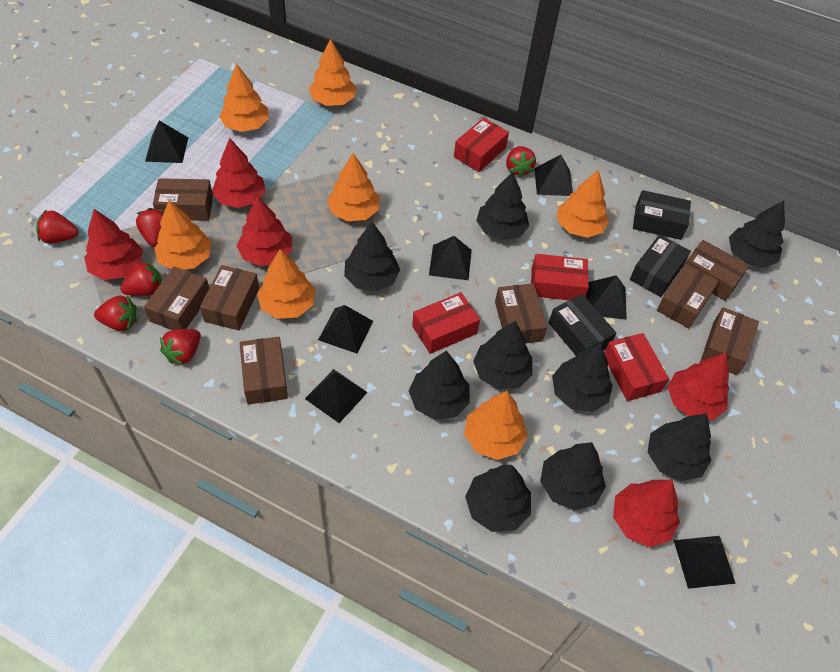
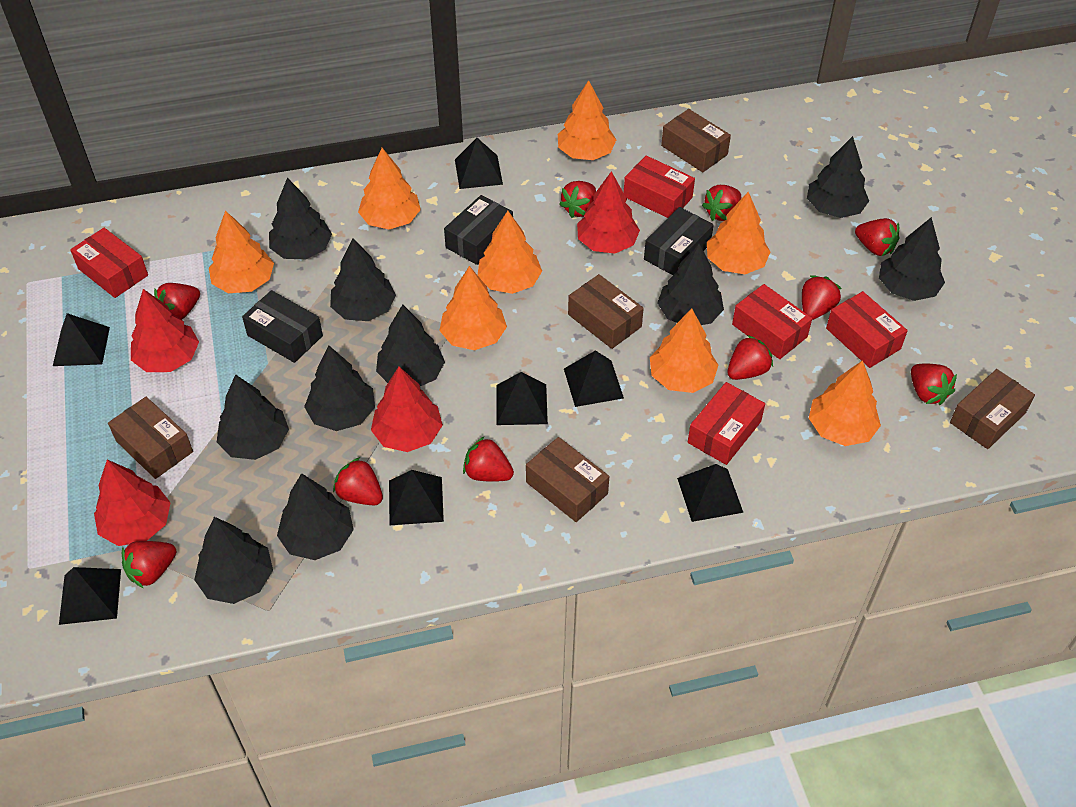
black tree: [344,222,400,292] [409,351,470,420] [465,465,531,532] [473,321,532,389] [476,172,529,240] [540,442,606,511] [552,343,613,412] [647,414,711,481] [729,201,785,268] = 9 -> [194,517,273,604] [217,374,289,460] [269,178,332,259] [277,473,354,560] [304,346,375,431] [330,238,396,321] [376,305,445,386] [657,244,724,325] [807,136,869,218] [879,217,945,301] = 10
brown box: [144,267,209,330] [153,178,213,221] [200,265,259,330] [240,337,288,405] [495,284,547,344] [657,263,719,328] [684,240,749,301] [701,307,759,375] = 8 -> [108,397,193,479] [526,437,609,522] [568,274,644,349] [661,109,731,172] [950,369,1035,449] = 5
orange tree: [154,200,212,270] [219,63,269,132] [257,249,315,319] [309,39,356,106] [327,153,380,221] [464,391,528,460] [557,170,609,238] = 7 -> [209,211,274,293] [358,148,421,229] [439,266,507,350] [478,211,542,294] [558,80,616,160] [650,308,718,393] [707,192,770,274] [809,360,881,446] = 8
red box: [412,292,480,354] [454,118,509,172] [531,254,589,300] [604,333,669,401] = 4 -> [70,228,148,298] [624,156,695,218] [688,382,765,465] [732,284,812,359] [826,291,908,368] = 5
red strawberry: [36,209,79,244] [94,295,137,331] [120,260,162,296] [136,208,165,247] [160,329,201,366] [506,146,536,178] = 6 -> [122,541,176,588] [154,283,200,320] [333,457,383,506] [463,436,514,482] [559,181,596,218] [702,185,741,221] [727,335,773,380] [802,275,842,320] [855,218,900,256] [911,364,957,405] = 10
red tree: [84,209,143,280] [212,138,266,208] [237,196,292,266] [613,480,680,547] [668,353,730,420] = 5 -> [94,460,171,546] [131,289,199,372] [371,367,443,452] [577,171,640,253] = 4

